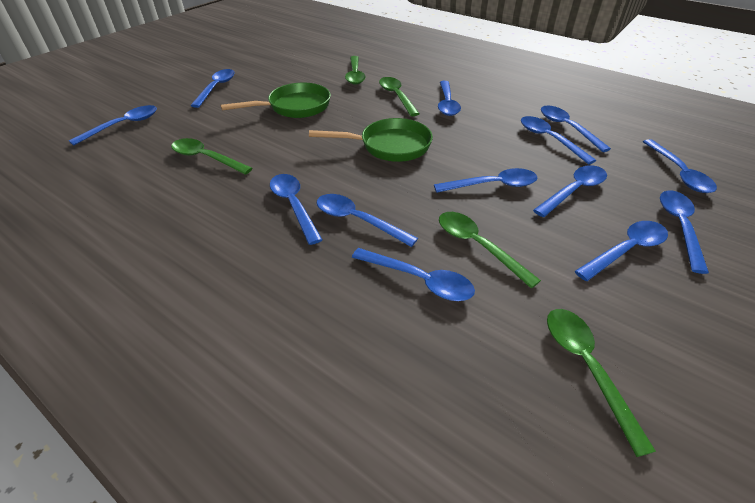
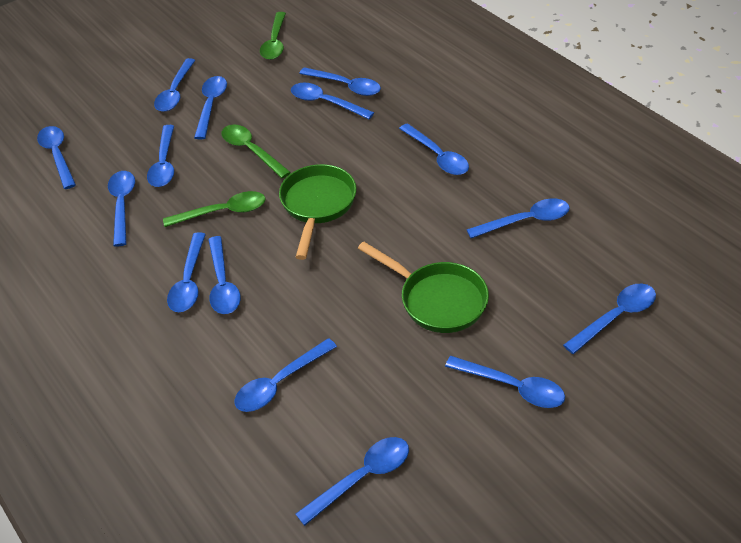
blue spoon: [68,105,157,146] [190,69,235,108] [270,174,323,245] [317,194,418,247] [352,248,475,301] [434,168,537,193] [438,81,461,116] [521,116,596,165] [533,165,607,217] [541,105,611,152] [575,221,668,281] [643,139,717,193] [660,191,709,274] = 13 -> [37,126,76,189] [108,171,135,247] [147,125,174,187] [154,58,196,112] [167,232,206,312] [194,76,227,139] [208,236,241,314] [235,338,337,412] [291,83,374,119] [296,437,409,526] [299,67,381,96] [399,123,469,175] [445,356,565,408] [466,199,570,238] [563,284,656,354] = 15
green spoon: [171,138,253,175] [345,56,366,85] [379,77,420,116] [439,212,541,288] [547,309,656,457] = 5 -> [163,191,265,227] [222,125,291,178] [260,12,286,60] = 3

